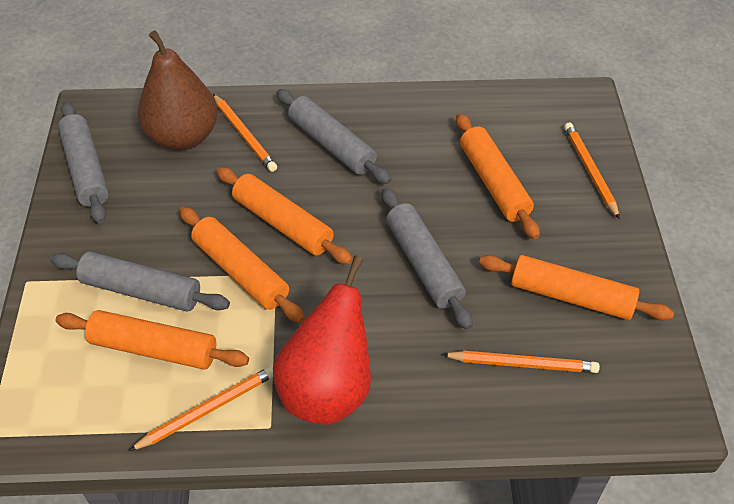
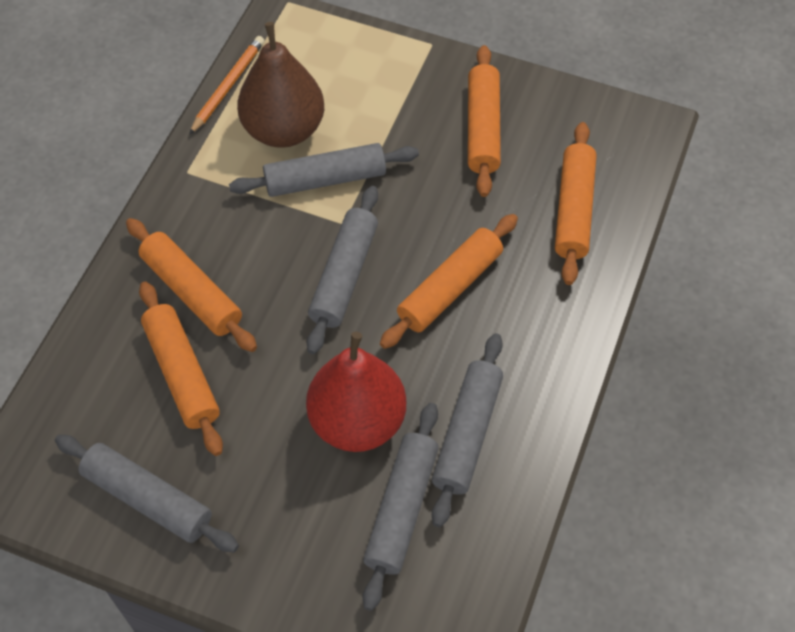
grey rolling pin: [50,251,230,311] [58,102,109,224] [276,89,391,184] [382,188,473,330] = 4 -> [55,435,239,552] [229,143,419,197] [307,186,378,354] [363,403,439,611] [432,333,503,527] = 5
orange pencil: [129,366,273,451] [213,94,277,172] [441,351,600,373] [564,123,620,219] = 4 -> [189,36,265,135] = 1

